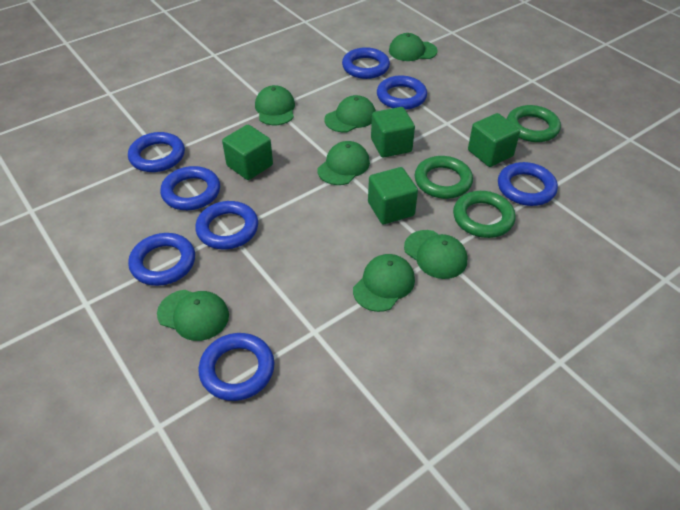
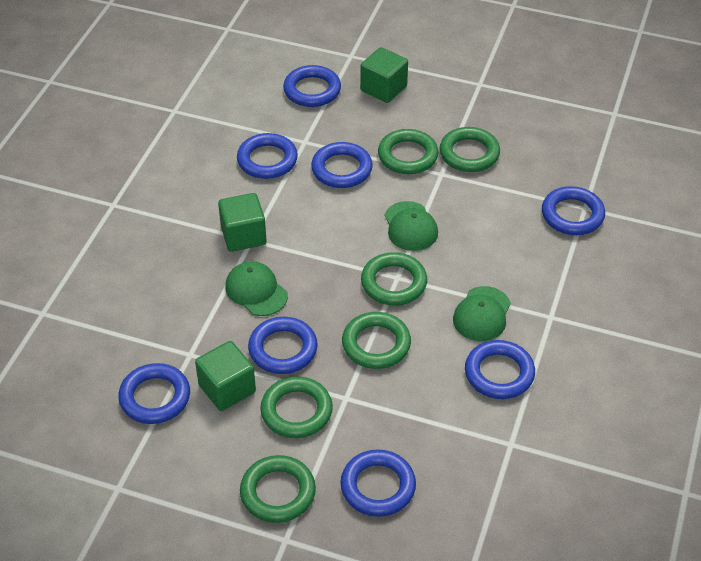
green cap: [157,290,229,341] [255,85,295,125] [318,141,370,185] [324,95,376,132] [353,254,415,312] [389,33,438,61] [404,230,467,279] = 7 -> [225,261,288,316] [385,201,438,251] [453,286,511,341] = 3
green cube: [222,125,273,180] [368,167,418,224] [371,107,415,158] [468,113,520,167] = 4 -> [195,341,256,411] [218,193,267,252] [360,47,408,103] = 3
green ring: [415,156,473,199] [453,191,516,238] [507,105,561,142] = 3 -> [240,455,316,523] [260,377,333,438] [342,312,411,369] [361,252,427,305] [378,129,438,174] [440,127,500,172] = 6

